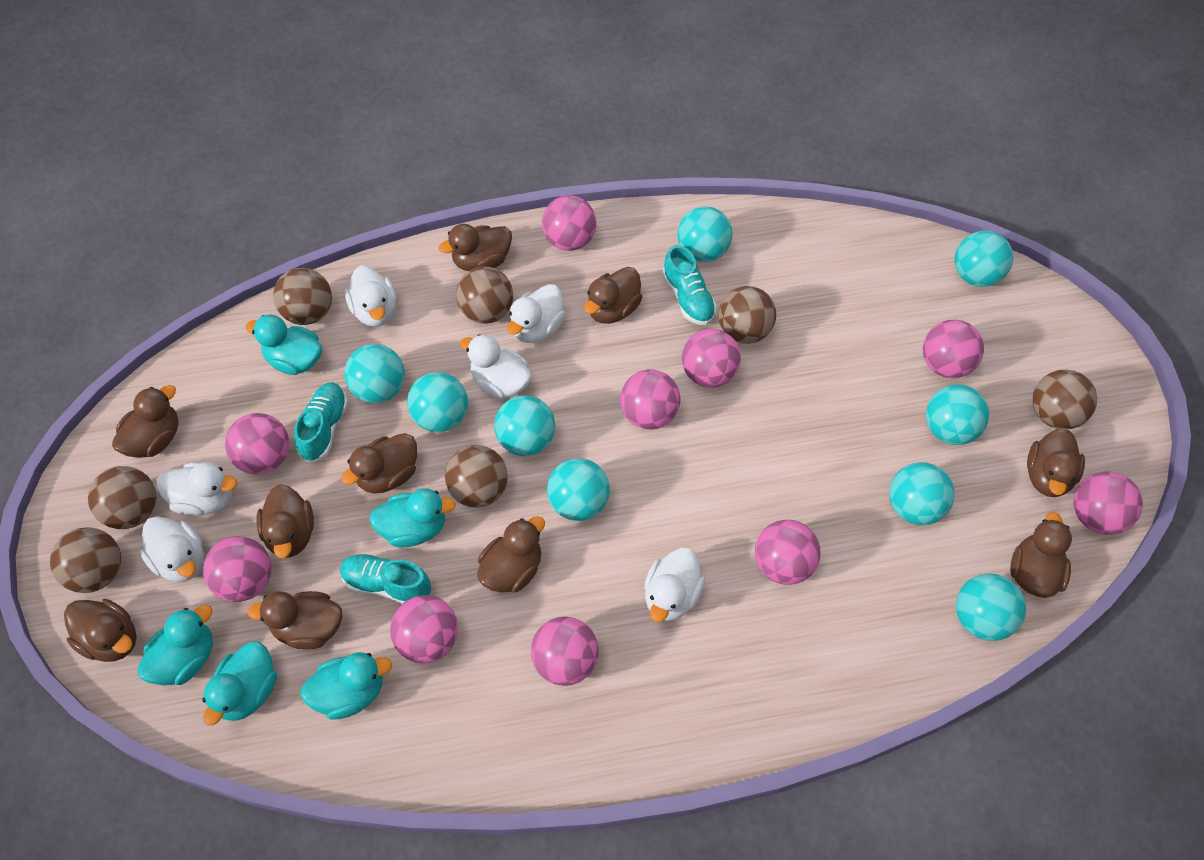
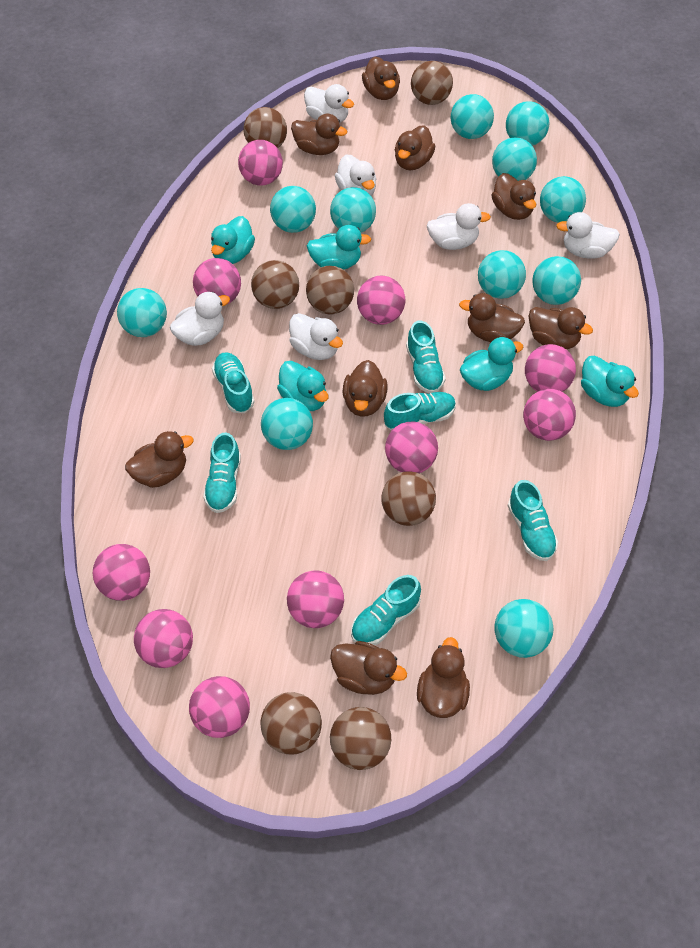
turquoise ball: [344,344,405,403] [407,372,468,432] [494,395,555,456] [547,458,610,521] [677,206,733,262] [889,462,955,525] [926,384,989,445] [954,230,1013,287] [956,573,1026,641] = 9 -> [117,288,167,337] [261,398,313,450] [270,186,316,233] [330,187,376,233] [451,94,494,139] [478,250,526,299] [492,137,537,181] [494,599,553,658] [506,101,549,146] [532,256,581,305] [540,176,586,223] = 11
turquoise shoe: [294,382,348,463] [340,554,431,603] [662,245,717,325] = 3 -> [203,432,241,513] [212,352,255,413] [351,575,421,645] [384,392,456,431] [406,321,446,393] [508,480,558,561] = 6

